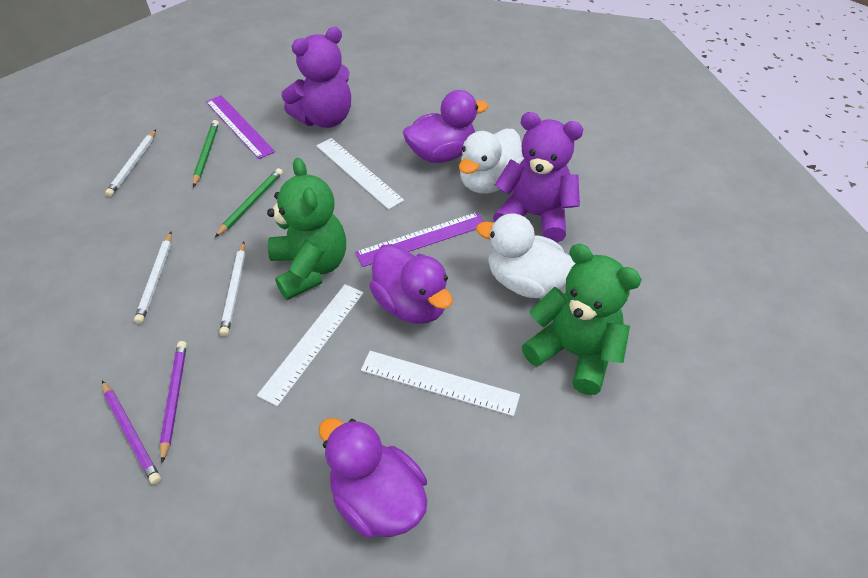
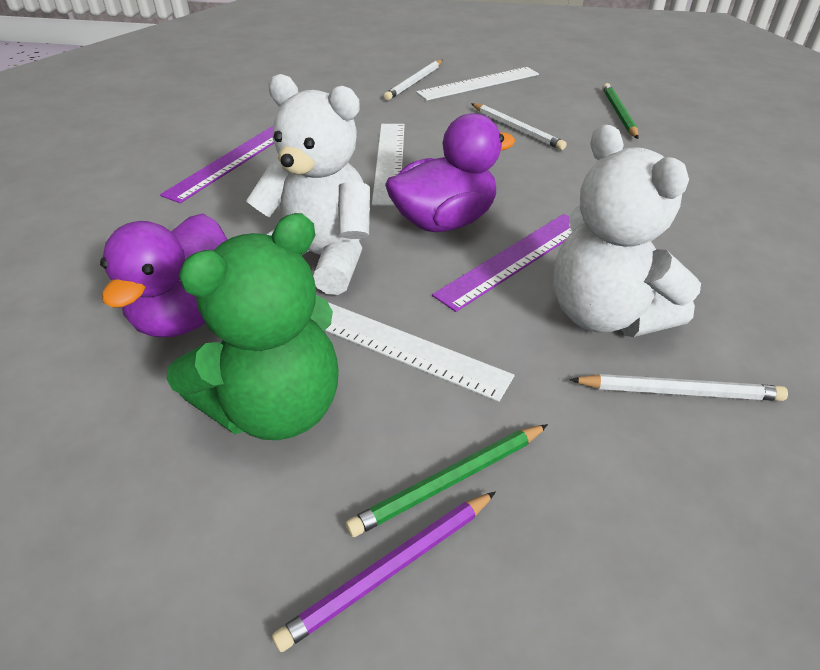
green teddy bear: [267,158,346,300] [522,244,642,395] = 2 -> [166,213,339,440] = 1
purple duck: [319,418,427,538] [369,244,453,324] [403,90,488,163] = 3 -> [100,213,228,337] [385,113,515,232] = 2
purple pencil: [102,381,161,485] [160,341,187,463] = 2 -> [272,492,496,652] = 1
purple teddy bear: [281,27,351,128] [493,112,583,243] = 2 -> none = 0
white duck: [459,129,524,194] [476,214,576,298] = 2 -> none = 0
white teddy bear: none = 0 -> [246,74,370,295] [553,124,701,337] = 2

